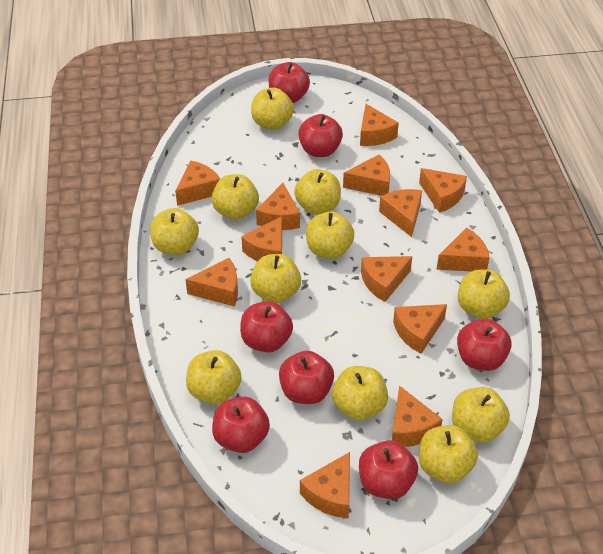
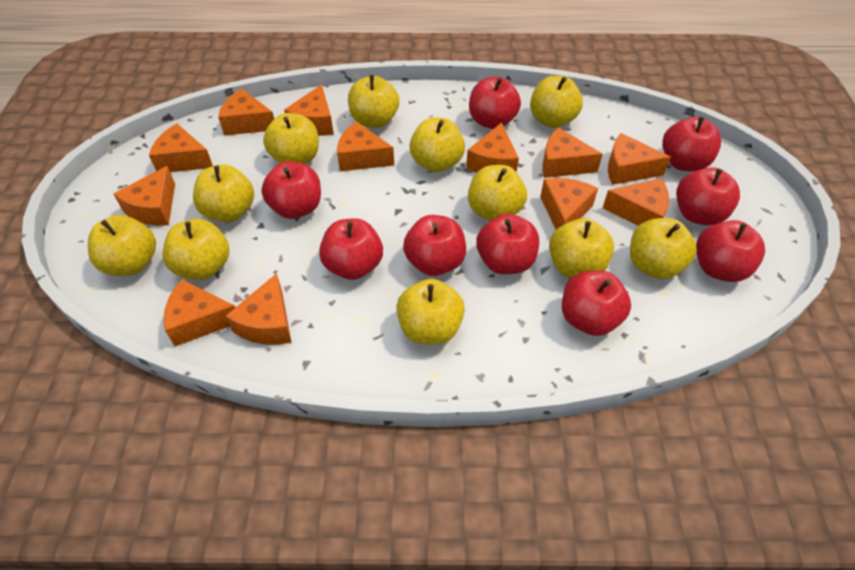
orange cheese: [175,160,220,206] [185,258,238,307] [241,216,282,261] [256,183,300,230] [300,452,350,518] [343,154,390,196] [360,104,399,146] [361,256,412,302] [379,189,422,237] [392,386,443,447] [393,304,447,354] [419,168,467,213] [437,228,490,272] = 13 -> [114,166,175,226] [149,124,213,172] [164,279,235,346] [218,88,274,136] [226,273,292,345] [284,84,334,136] [337,121,394,171] [466,122,519,173] [540,178,598,230] [542,128,603,178] [603,178,669,226] [608,133,671,185] = 12
red apple: [212,397,270,453] [240,301,293,352] [268,62,310,103] [279,351,334,404] [298,114,343,157] [359,440,418,499] [457,319,512,371] = 7 -> [261,161,321,219] [319,218,383,280] [403,215,466,276] [469,77,521,129] [476,214,539,274] [562,271,631,336] [662,117,721,171] [676,167,740,226] [696,220,765,282] = 9

